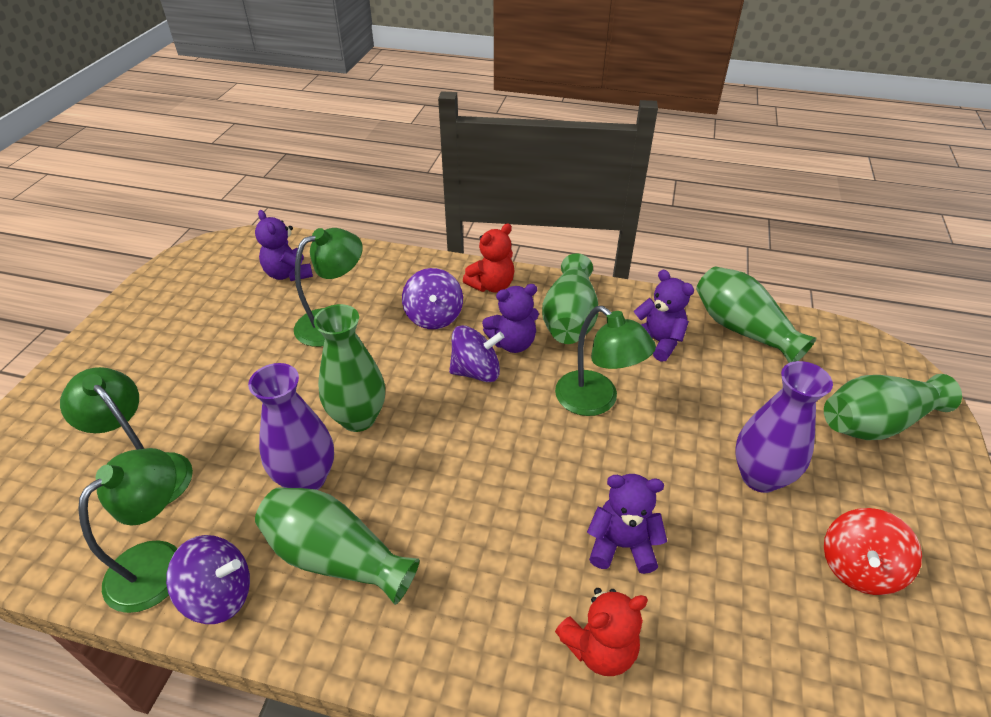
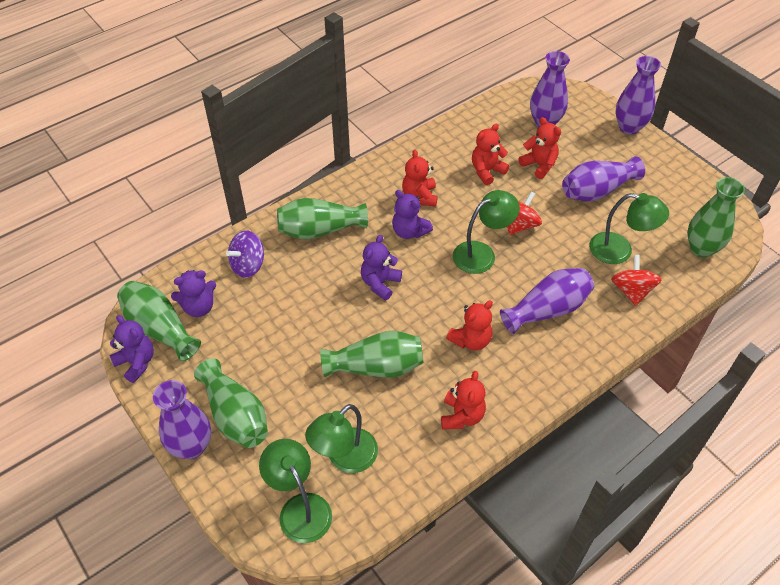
purple spinning top: [166,535,250,624] [402,268,463,329] [449,325,504,382] = 3 -> [226,230,264,278] = 1
purple vase: [248,363,334,490] [735,361,833,493] = 2 -> [153,380,211,459] [500,268,594,334] [530,51,570,127] [562,156,645,202] [615,56,661,134] = 5
red spinning top: [824,508,922,595] = 1 -> [507,191,542,235] [611,255,662,306] = 2
red teddy bear: [463,223,514,293] [555,588,648,676] = 2 -> [402,149,438,207] [441,371,486,429] [446,301,493,350] [472,124,509,185] [518,117,561,179] = 5

